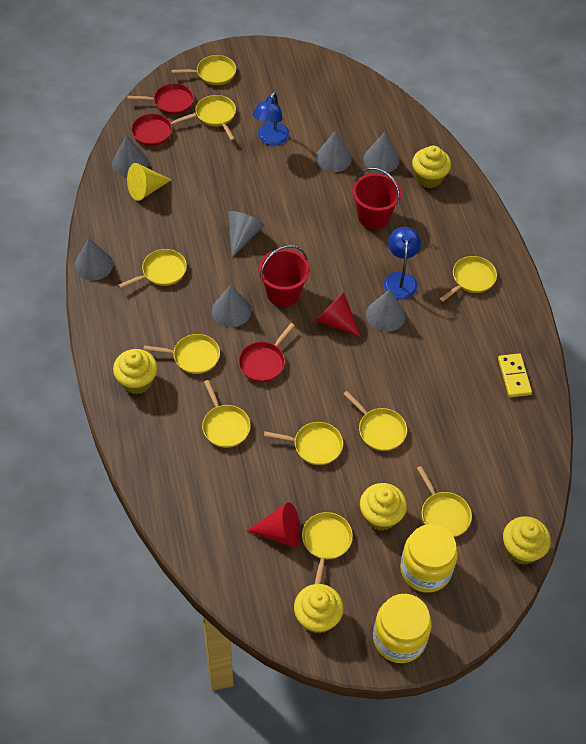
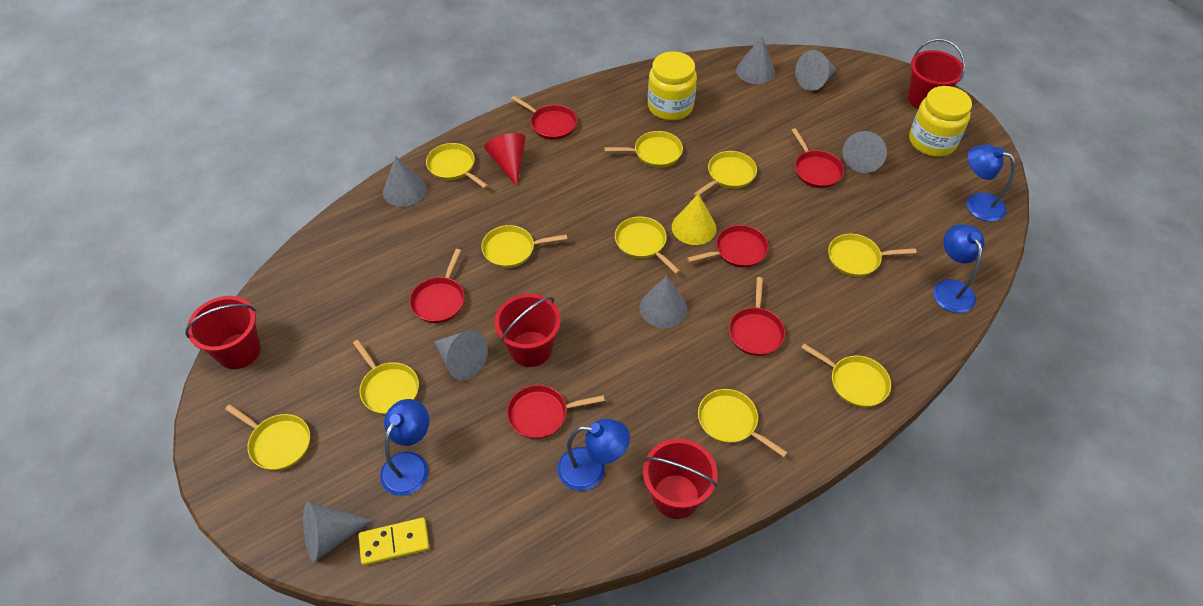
blue lamp: [253,92,289,145] [383,227,421,299] = 2 -> [380,399,429,496] [557,419,630,491] [933,224,985,313] [967,145,1015,222] = 4
red bucket: [259,245,310,307] [352,168,401,229] = 2 -> [185,296,261,369] [494,294,561,367] [643,439,718,519] [908,39,965,109] = 4
red cone: [247,502,300,547] [316,292,361,337] = 2 -> [484,133,526,186] = 1
red pan: [127,83,194,115] [131,113,196,146] [238,323,295,382] = 3 -> [410,249,465,323] [507,385,605,439] [511,96,577,140] [687,225,769,268] [729,277,786,356] [791,128,844,188] = 6
yellow cupcake: [113,349,158,394] [294,584,344,634] [360,483,407,531] [412,145,451,188] [503,516,551,565] = 5 -> none = 0

